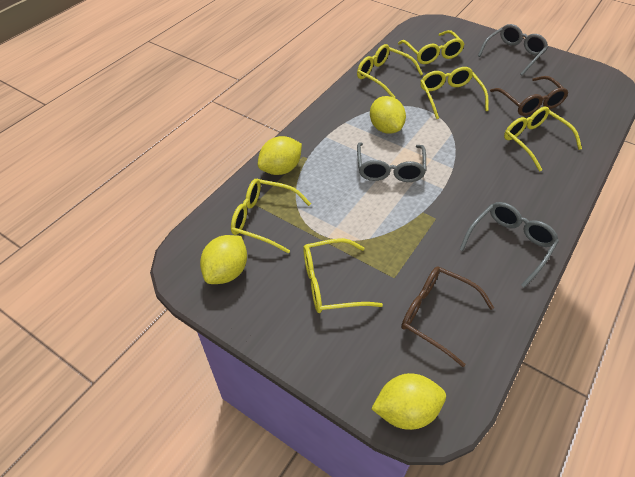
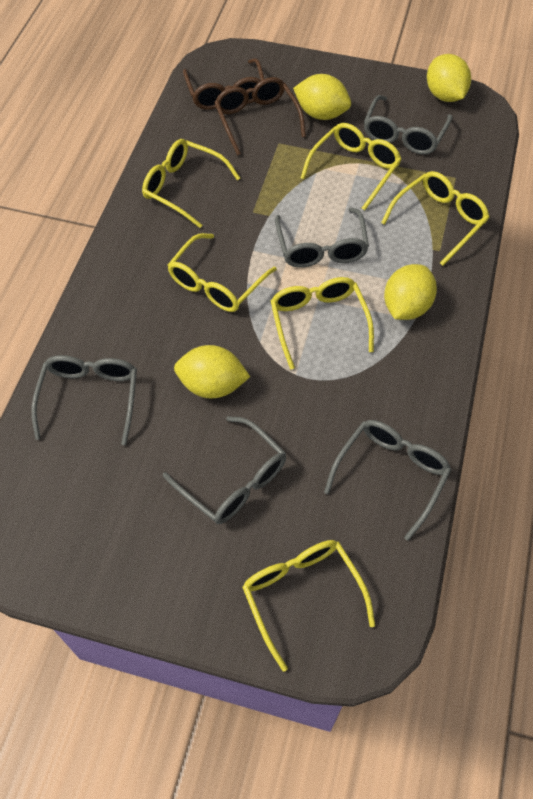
grey glasses: [357,143,426,182] [459,202,559,288] [478,24,548,76] = 3 -> [31,355,137,445] [163,416,286,524] [275,207,369,268] [324,420,451,541] [364,95,453,155] = 5

